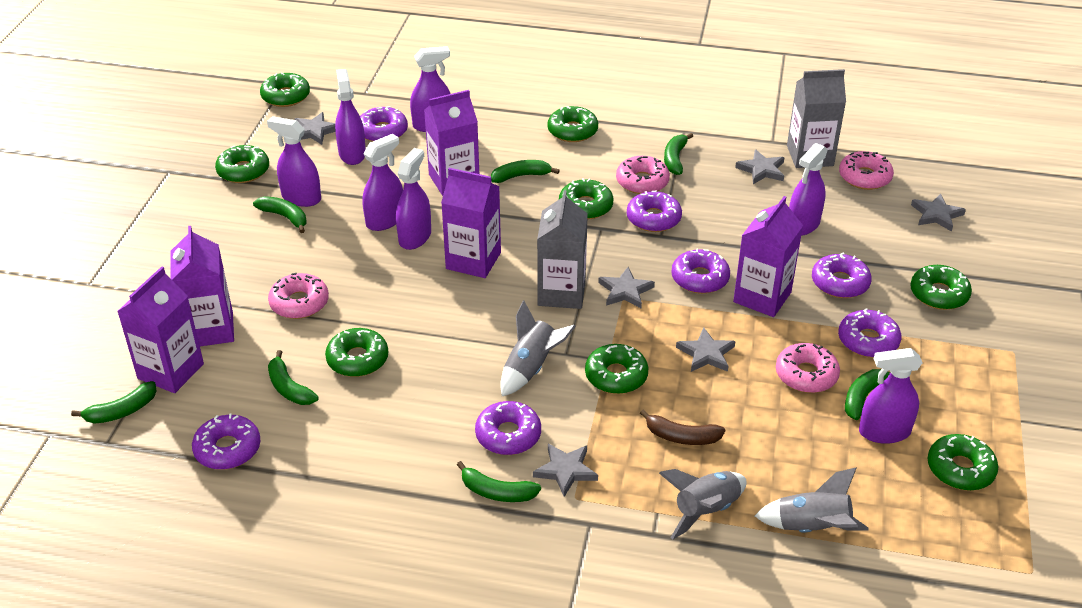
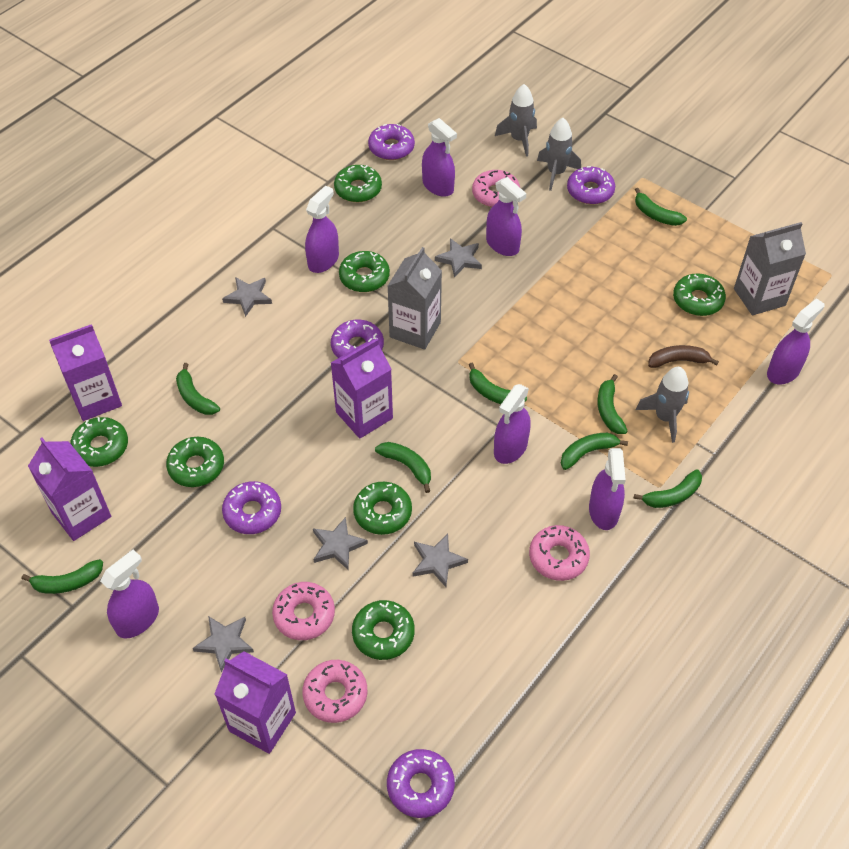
green banana: [71,381,157,424] [253,196,306,233] [268,350,319,405] [457,461,541,502] [491,160,560,183] [664,133,693,175] [845,369,890,420] = 7 -> [22,559,103,594] [176,363,220,415] [375,442,431,493] [469,363,527,404] [561,433,628,470] [597,374,628,434] [633,469,702,508] [635,188,687,226] = 8
green donut: [215,145,269,183] [260,73,310,107] [325,328,388,377] [547,106,598,142] [559,178,613,220] [585,344,648,394] [910,265,972,310] [927,434,998,491] = 8 -> [70,417,128,467] [166,437,224,487] [334,165,382,202] [339,251,390,292] [352,600,415,660] [353,482,412,535] [673,274,726,316] = 7
grey star: [294,112,335,145] [533,444,598,497] [598,267,655,308] [676,327,736,372] [735,149,784,184] [911,194,966,232] = 6 -> [193,616,254,672] [222,277,272,317] [313,517,368,570] [412,534,468,587] [435,238,482,278] = 5
purple carton: [117,267,204,393] [170,226,234,346] [424,90,479,196] [441,168,501,278] [733,196,803,317] = 5 -> [28,437,111,541] [49,324,122,421] [215,651,296,754] [331,339,393,439] = 4
purple donut: [192,414,260,470] [360,106,408,142] [475,401,541,455] [627,191,682,232] [671,249,730,294] [812,253,872,298] [838,308,901,358] = 7 -> [222,481,281,534] [331,320,384,358] [368,124,415,160] [387,749,455,818] [567,166,615,204] = 5

